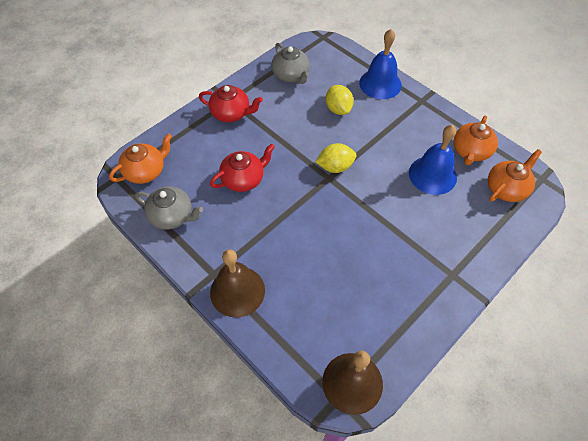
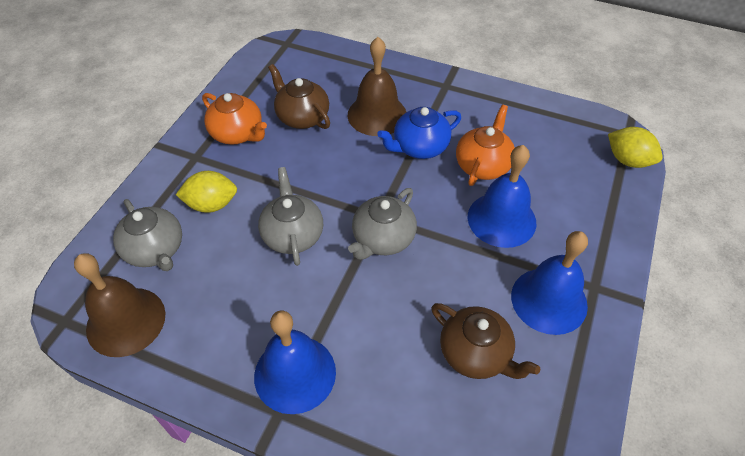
blue bell: [359,29,402,99] [409,125,457,195] = 2 -> [254,311,336,414] [468,145,536,248] [511,231,588,335] = 3
blue teapot: none = 0 -> [377,107,461,159] = 1
brown teapot: none = 0 -> [268,64,330,129] [431,303,541,379] = 2
grey teapot: [135,186,203,230] [271,43,310,84] = 2 -> [113,199,182,271] [258,167,323,266] [348,188,417,260] = 3
orange teapot: [109,134,172,184] [454,115,498,165] [488,149,542,202] = 3 -> [202,93,267,144] [456,105,515,186] = 2
red teapot: [199,85,263,122] [210,144,275,192] = 2 -> none = 0

